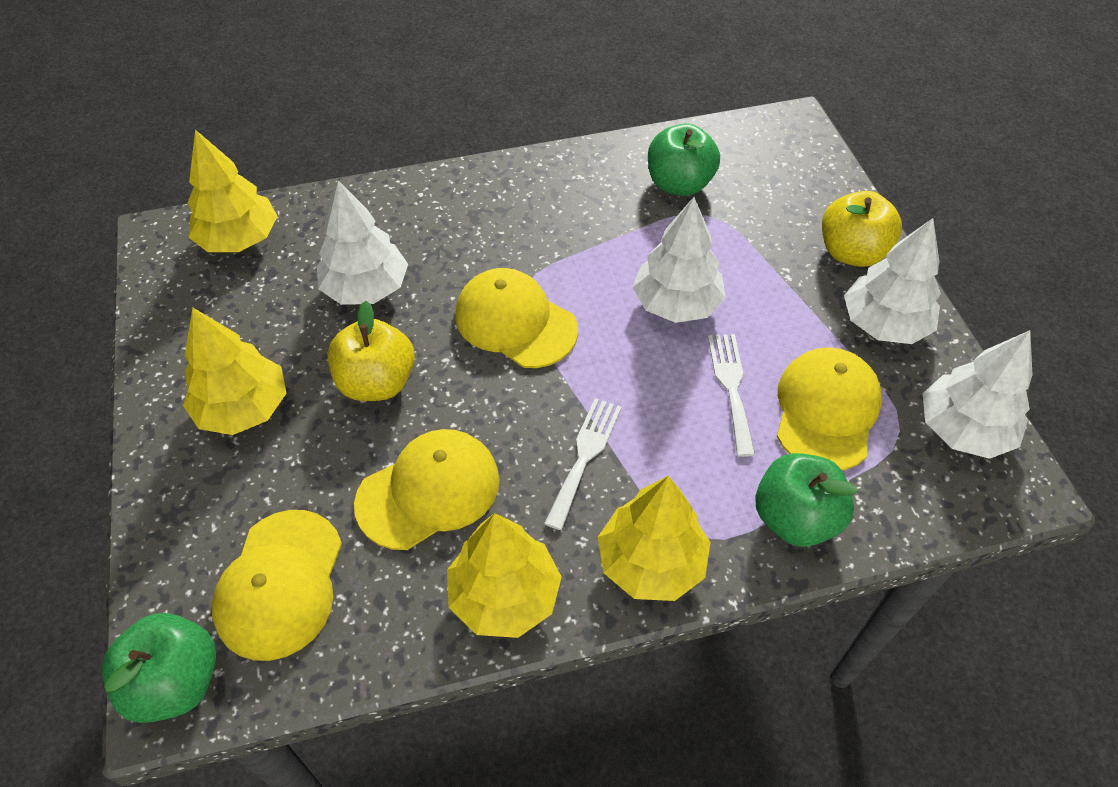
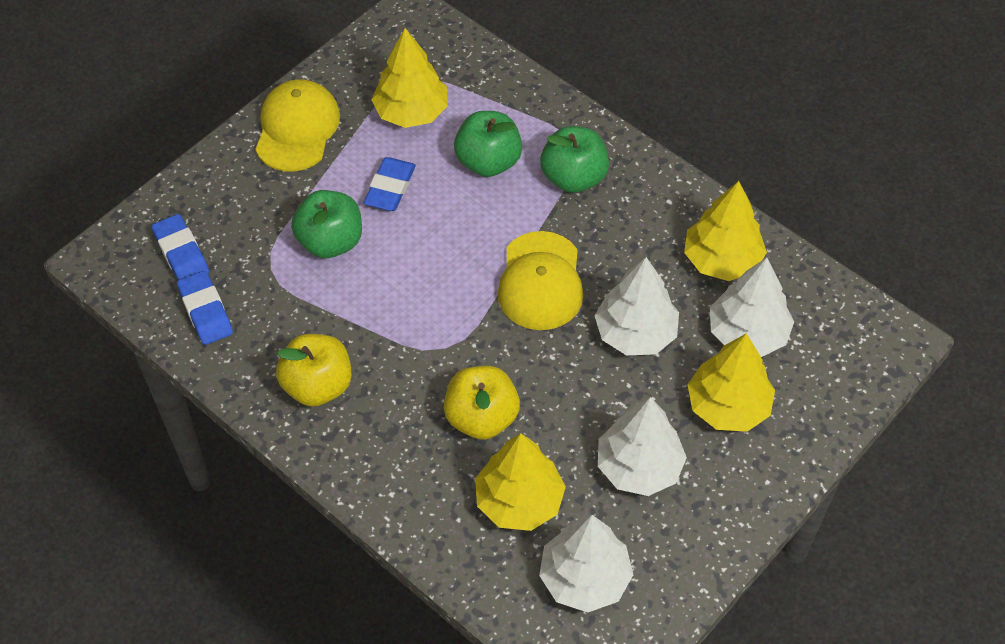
blue eraser: none = 0 -> [151,214,209,280] [177,271,233,345] [364,157,416,211] = 3
white fork: [544,398,622,530] [708,334,755,457] = 2 -> none = 0
yellow cap: [212,510,342,661] [354,429,500,550] [455,268,578,368] [777,348,882,470] = 4 -> [255,79,340,172] [498,231,583,330] = 2

